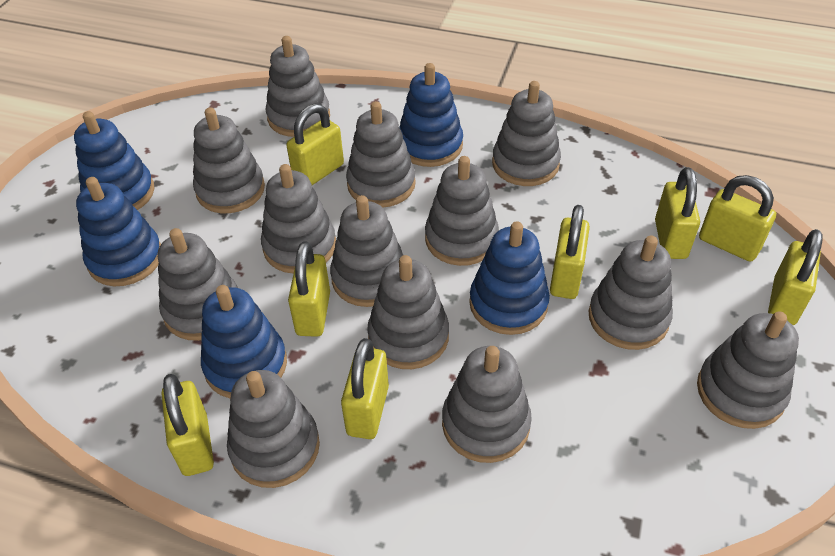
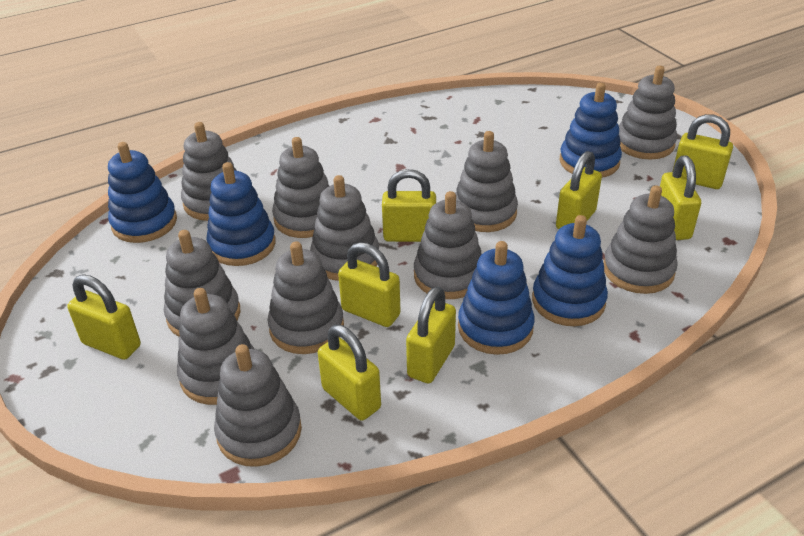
grey stacking toy: [158,228,238,341] [193,107,265,213] [227,370,320,488] [261,164,336,274] [266,36,330,137] [330,195,403,307] [346,101,416,207] [367,255,449,369] [425,156,499,266] [442,346,532,463] [492,81,561,186] [589,235,673,350] [697,311,799,429] = 13 -> [164,230,240,337] [177,288,254,405] [181,122,237,221] [214,344,302,467] [267,241,344,354] [272,137,329,238] [310,175,379,281] [414,191,482,299] [455,131,518,232] [603,185,678,294] [618,66,677,159] = 11

